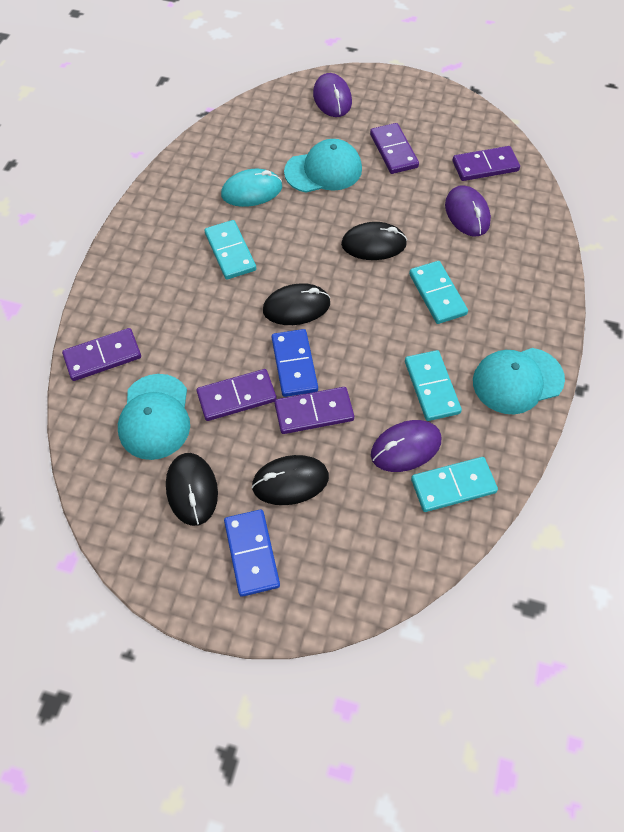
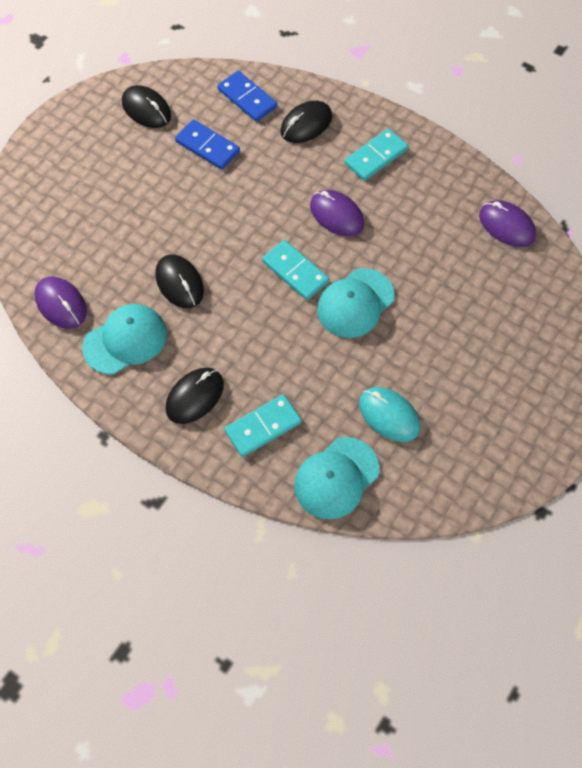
purple domino: [62,328,141,381] [197,369,277,421] [274,387,354,434] [370,123,419,174] [453,146,520,181] = 5 -> none = 0
turquoise domino: [205,220,256,280] [405,350,462,421] [409,261,468,324] [411,457,498,512] = 4 -> [224,394,302,457] [262,240,329,300] [345,128,408,181] = 3

